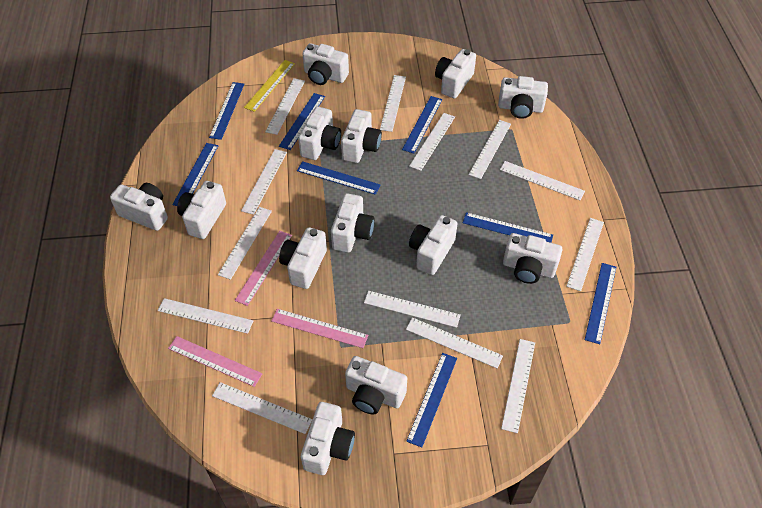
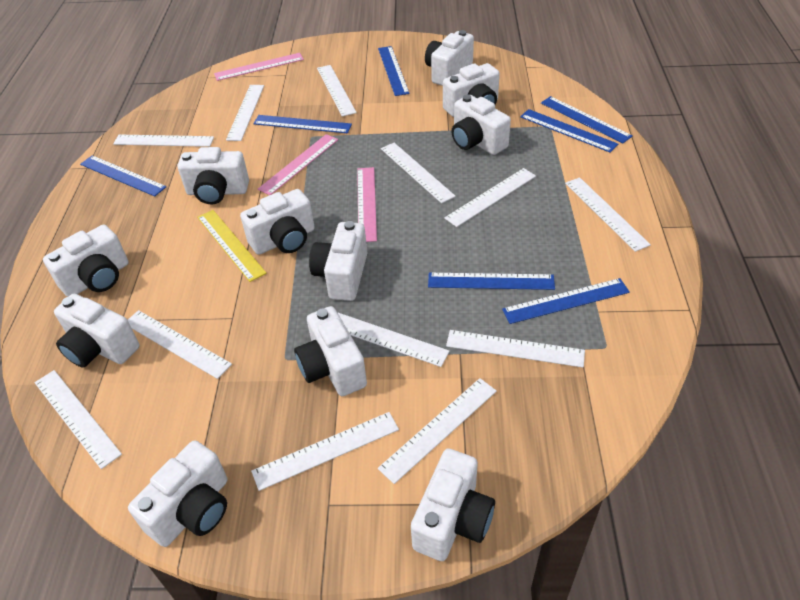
blue ruler: [172,143,218,206] [209,82,244,140] [279,93,325,150] [297,161,380,195] [402,96,442,154] [406,353,457,447] [463,212,553,243] [585,263,616,344] = 8 -> [80,155,166,196] [253,115,352,133] [378,46,410,96] [428,273,555,290] [502,278,630,324] [520,109,618,153] [541,96,633,143] = 7
white camera: [110,183,168,231] [177,181,226,239] [279,227,327,289] [298,106,341,160] [301,402,355,475] [303,43,349,85] [331,193,375,253] [341,109,382,163] [345,356,407,415] [409,215,458,275] [435,49,476,98] [498,76,548,119] [503,233,562,284] = 13 -> [43,225,129,297] [54,294,140,368] [128,440,227,547] [178,147,249,204] [240,189,315,255] [294,306,367,396] [309,221,367,301] [411,449,495,561] [425,30,474,86] [443,63,500,117] [451,95,511,155] = 11
white ruler: [158,298,253,334] [212,382,312,434] [218,207,272,280] [241,149,287,215] [265,78,305,135] [364,291,461,328] [380,75,406,132] [406,317,503,369] [409,113,455,171] [469,120,511,179] [500,161,585,201] [501,339,535,433] [566,218,604,291] = 13 -> [34,370,122,469] [113,135,214,147] [128,310,232,379] [226,85,264,141] [251,412,399,491] [317,65,357,116] [337,312,450,367] [378,378,497,484] [381,143,456,203] [444,168,536,227] [446,330,585,368] [565,177,651,252] = 12

